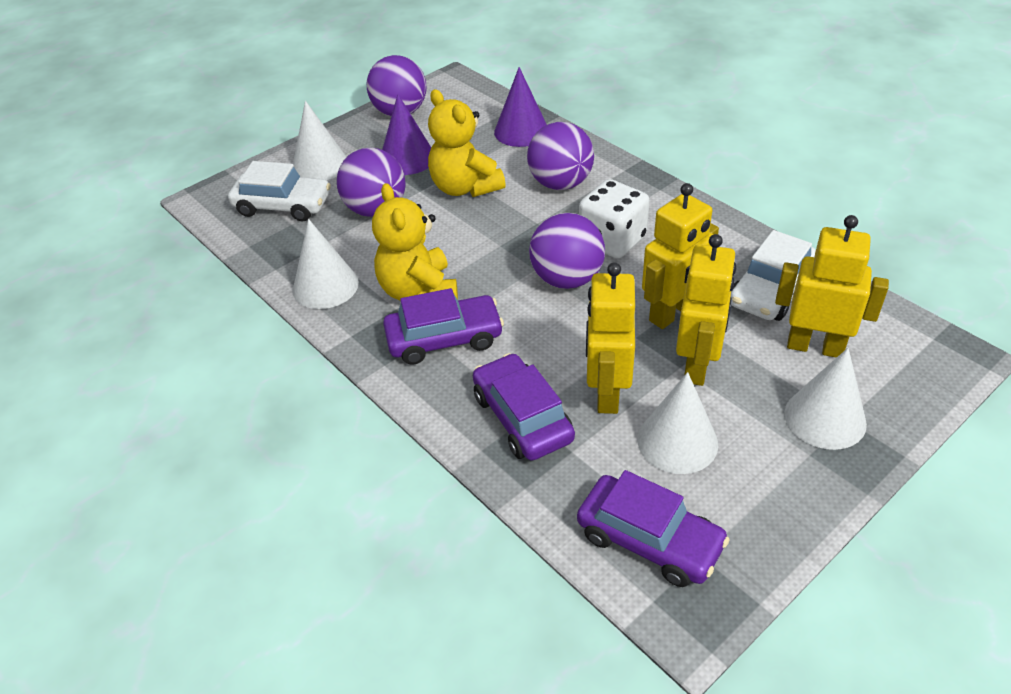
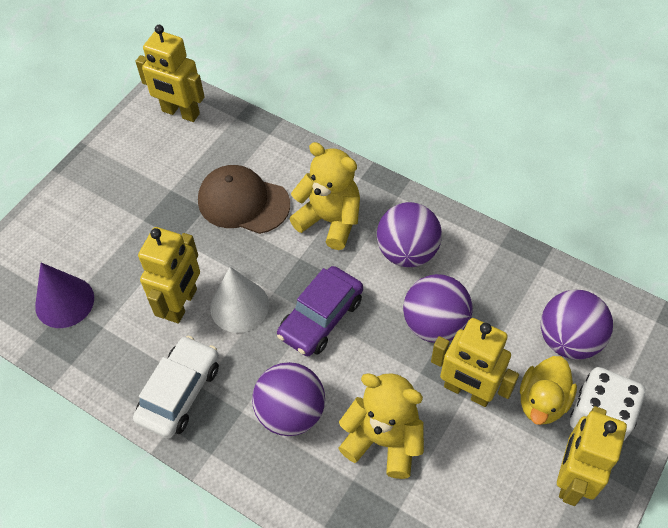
brown cap: none = 0 -> [198,165,290,234] = 1
purple car: [383,288,504,365] [473,353,575,461] [577,470,730,587] = 3 -> [277,266,363,356] = 1
purple cone: [382,94,431,175] [494,67,547,147] = 2 -> [35,263,94,328] = 1
white car: [228,161,331,221] [731,230,816,321] = 2 -> [133,336,219,439] = 1
white cone: [293,101,346,180] [293,219,359,309] [637,372,718,474] [785,348,867,450] = 4 -> [210,267,269,333] = 1
yellow duck: none = 0 -> [520,356,577,425] = 1

